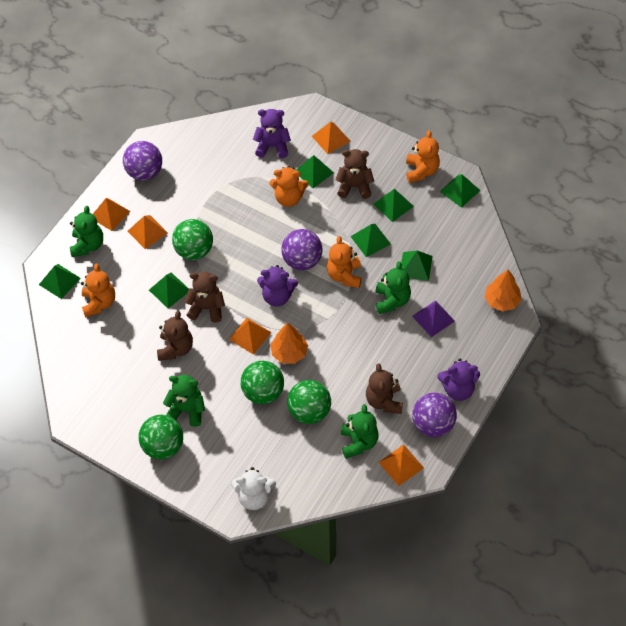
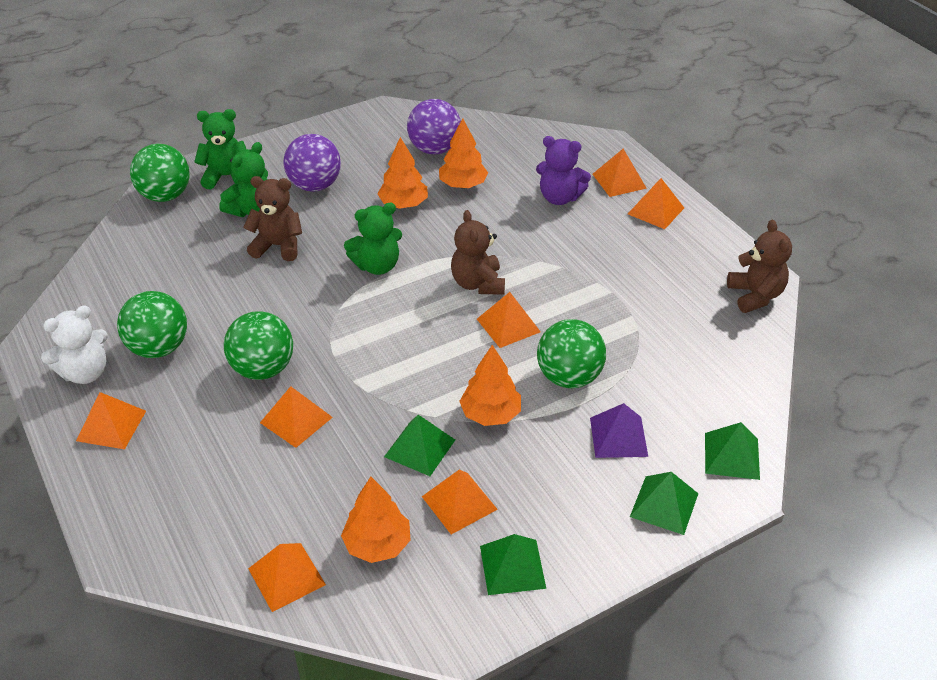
brown teddy bear: [157,311,193,361] [184,272,225,323] [335,149,374,199] [366,363,403,414] = 4 -> [243,176,302,261] [451,210,505,295] [727,220,792,313] = 3
green pyramid: [39,264,81,299] [149,273,189,308] [295,155,334,188] [350,224,391,257] [373,189,414,222] [401,251,432,281] [440,174,480,208] = 7 -> [384,415,455,476] [480,534,546,595] [630,472,698,535] [705,422,760,480] = 4
green teddy bear: [70,206,103,257] [163,375,205,427] [341,404,379,459] [375,261,411,314] = 4 -> [194,109,246,190] [219,142,268,217] [344,203,402,275] = 3
orange pyramid: [93,198,131,231] [128,215,168,249] [229,318,272,355] [312,122,350,154] [378,445,424,486] = 5 -> [76,392,146,449] [248,543,326,612] [260,386,333,448] [422,470,498,534] [477,292,541,348] [593,149,647,197] [628,178,684,229] = 7
orange teddy bear: [81,263,115,318] [269,166,308,207] [327,236,362,288] [406,130,440,183] = 4 -> none = 0
orange tree: [271,323,308,364] [484,270,522,311] = 2 -> [341,477,411,563] [377,137,428,209] [439,118,488,188] [459,345,521,426] = 4
purple ball: [123,141,162,181] [281,229,323,270] [412,393,457,437] = 3 -> [284,134,341,192] [407,99,461,154] = 2
purple teddy bear: [253,109,291,158] [257,265,298,306] [438,359,480,401] = 3 -> [536,136,591,205] = 1

